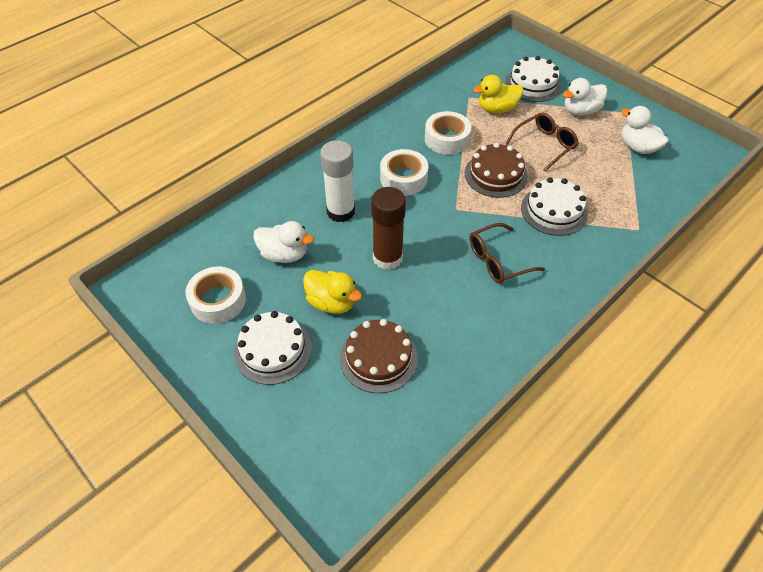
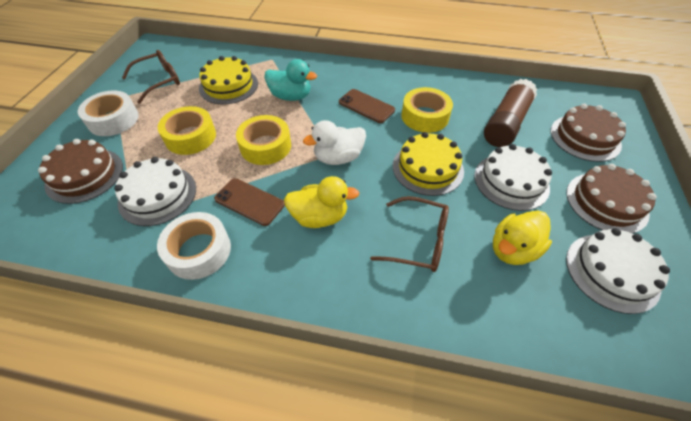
brown cake: [340,319,418,393] [465,143,528,198] = 2 -> [38,139,123,204] [551,104,626,162] [566,164,657,234] = 3
brown phone: none = 0 -> [214,178,285,226] [339,89,395,123] = 2
turquoise duck: none = 0 -> [264,59,317,101] = 1
white duck: [253,221,314,263] [563,78,607,116] [621,106,669,154] = 3 -> [303,120,366,165] = 1
white glue stick: [320,140,355,222] = 1 -> none = 0
white tape: [186,267,246,324] [380,149,429,196] [425,111,471,155] = 3 -> [78,90,139,136] [157,212,231,280] = 2
yellow cake: none = 0 -> [199,56,258,104] [393,132,464,196] = 2
yellow tape: none = 0 -> [158,106,216,155] [236,115,291,165] [401,87,453,133] = 3

